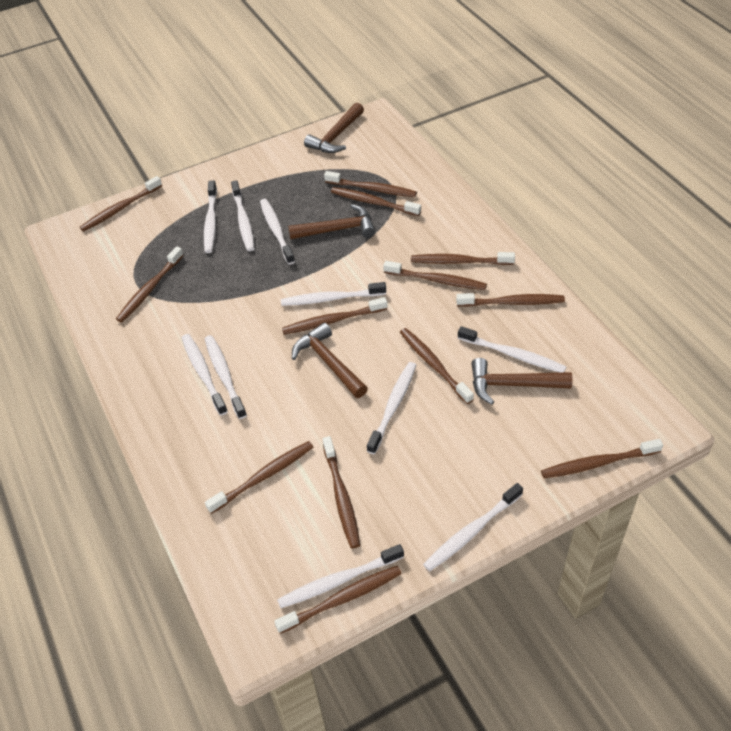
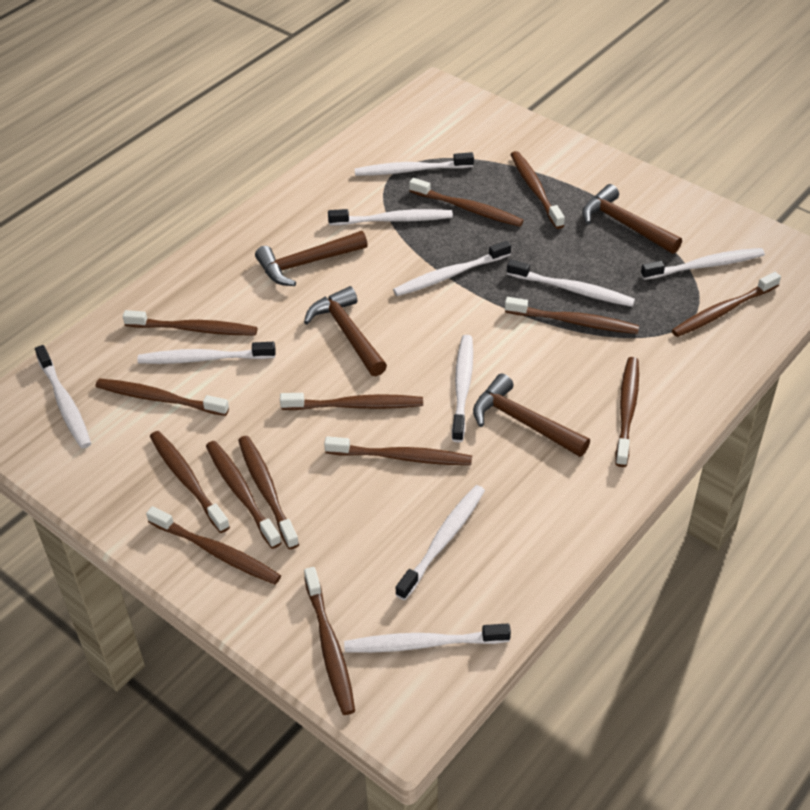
brown toothbrush: [80,176,162,232] [116,246,184,322] [205,441,313,514] [274,565,402,634] [282,297,387,334] [323,436,360,548] [324,171,417,197] [331,187,421,216] [383,261,487,290] [400,328,474,404] [411,252,515,265] [456,293,565,307] [541,439,663,478] = 13 -> [96,378,229,416] [123,310,257,335] [146,506,281,584] [150,431,230,533] [206,441,282,549] [238,436,299,549] [280,393,423,410] [304,567,355,715] [324,436,472,465] [409,178,524,227] [505,297,639,334] [510,151,565,229] [615,357,639,467] [672,272,781,337] = 14

